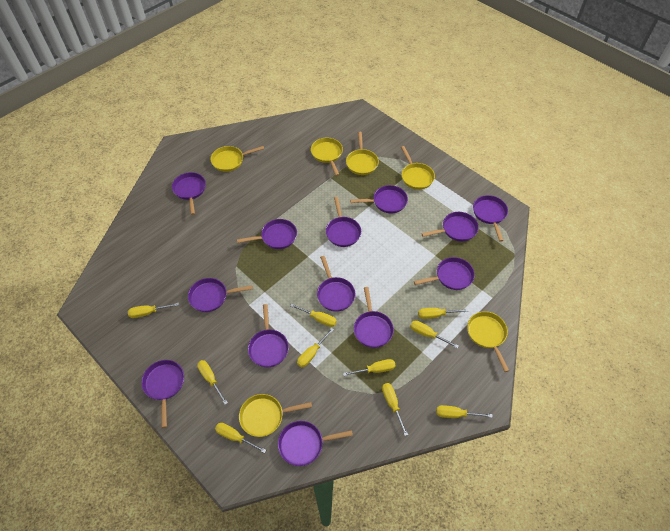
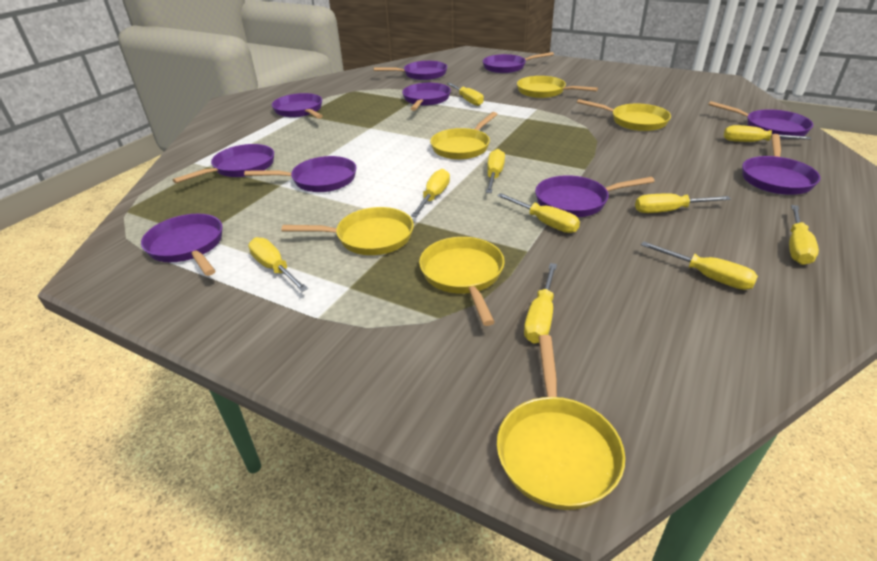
purple pan: [141,360,184,428] [172,172,206,215] [188,278,253,312] [237,219,297,249] [248,304,289,367] [278,421,353,466] [317,256,355,312] [326,197,361,247] [350,185,408,213] [354,287,394,348] [414,257,475,290] [421,212,479,241] [473,195,508,242] = 13 -> [141,214,222,276] [173,144,274,183] [244,156,357,192] [272,93,322,119] [374,61,447,80] [402,83,451,111] [483,52,554,73] [535,175,655,217] [708,101,813,139] [742,134,821,195] = 10

